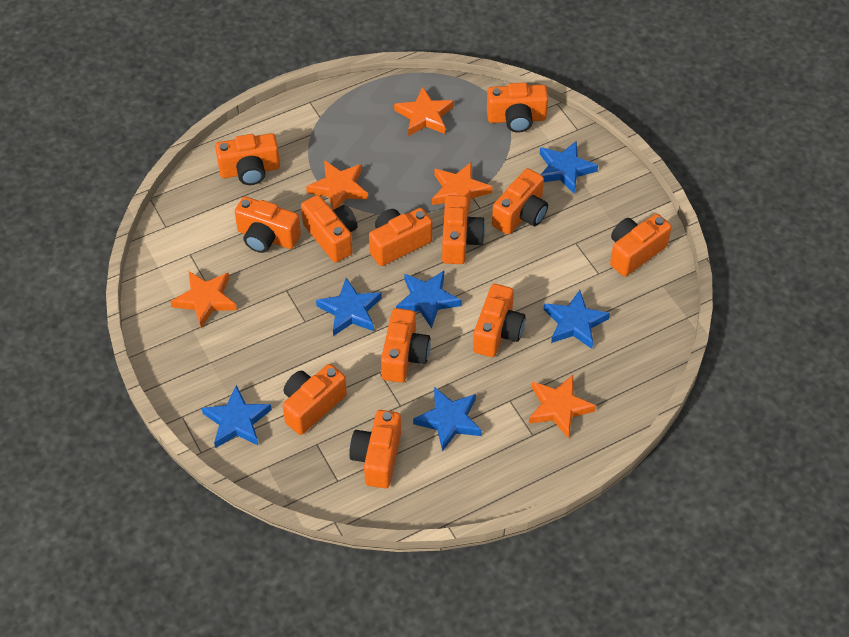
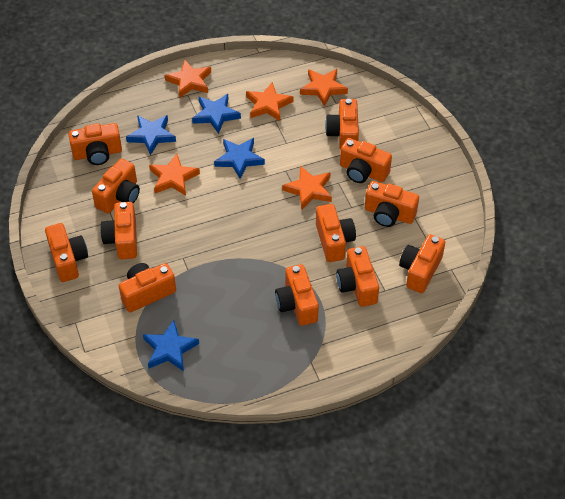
blue star: [202,385,272,448] [316,278,382,336] [396,271,462,329] [413,387,482,452] [540,141,598,193] [544,290,610,349] = 6 -> [126,115,176,155] [143,320,199,371] [192,94,241,134] [214,138,265,179] = 4

